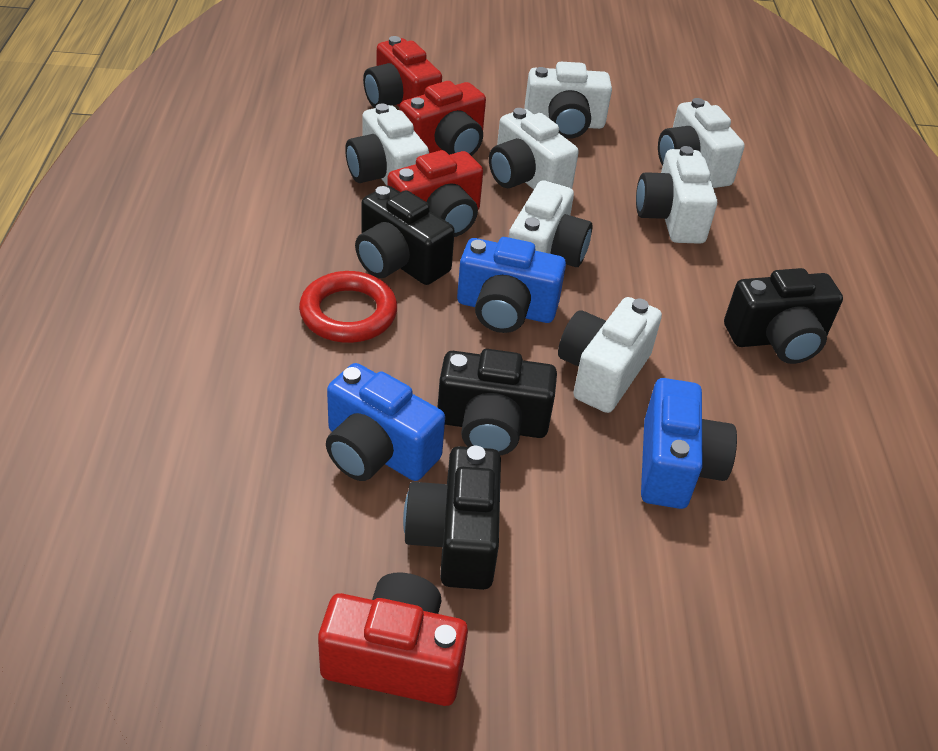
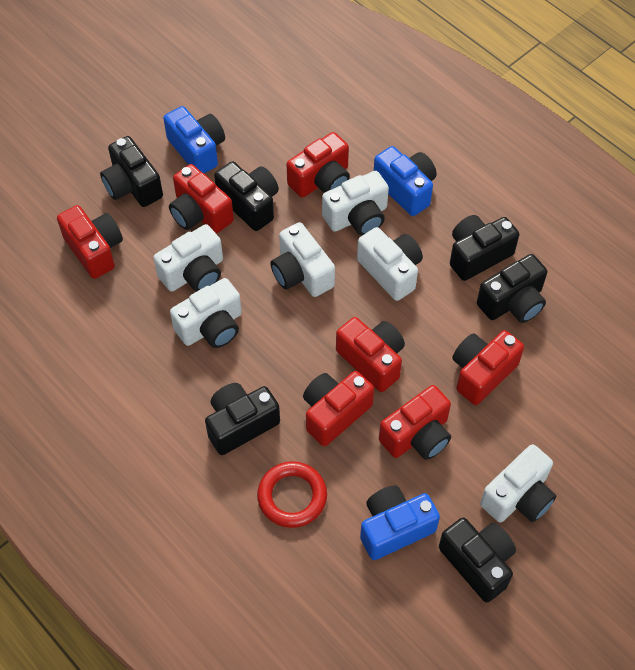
black camera: [355,186,455,285] [403,446,501,590] [437,349,557,456] [724,268,843,364] = 4 -> [100,136,163,207] [205,383,280,455] [214,161,279,231] [439,518,516,603] [450,215,519,281] [477,254,547,323] = 6
red camera: [318,573,468,706] [363,36,442,108] [387,150,483,237] [400,81,486,156] = 4 -> [57,205,123,279] [169,164,234,233] [287,132,350,198] [303,371,374,446] [336,317,405,392] [379,385,451,460] [452,330,524,405] = 7
white camera: [345,104,429,186] [489,108,579,189] [509,181,592,267] [524,62,612,139] [558,297,662,413] [636,146,717,244] [658,98,745,188] = 7 -> [153,224,223,292] [170,278,242,348] [270,222,335,297] [322,171,389,236] [357,227,423,301] [480,444,556,522] = 6

